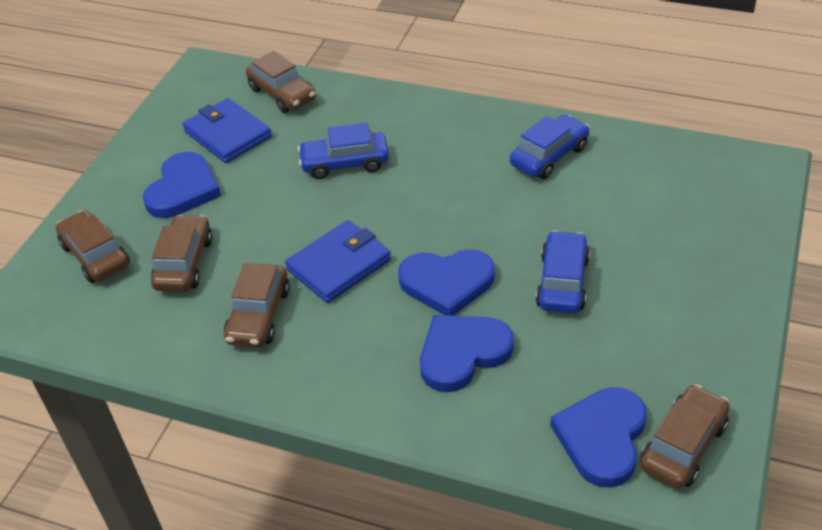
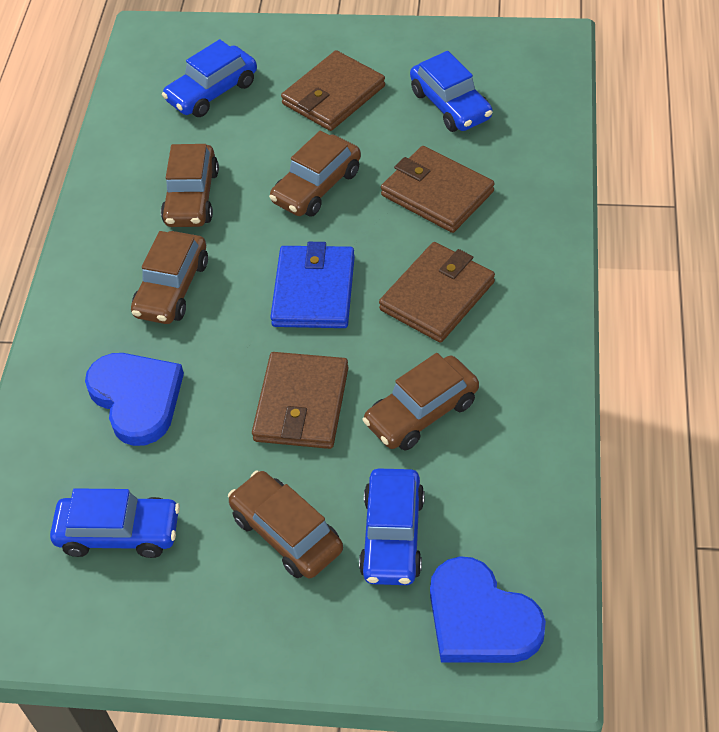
blue car: [298,123,389,179] [510,114,590,179] [536,230,590,313] = 3 -> [50,489,180,558] [162,39,257,117] [359,469,425,585] [410,51,493,132] = 4
blue heart: [143,152,221,218] [398,249,495,316] [420,315,514,392] [550,387,647,488] = 4 -> [85,353,184,446] [430,556,546,663] = 2
blue wallet: [183,98,272,163] [285,220,391,303] = 2 -> [270,242,355,328] = 1
brown wallet: none = 0 -> [252,352,348,449] [281,50,385,131] [379,242,495,343] [381,146,495,233] = 4

